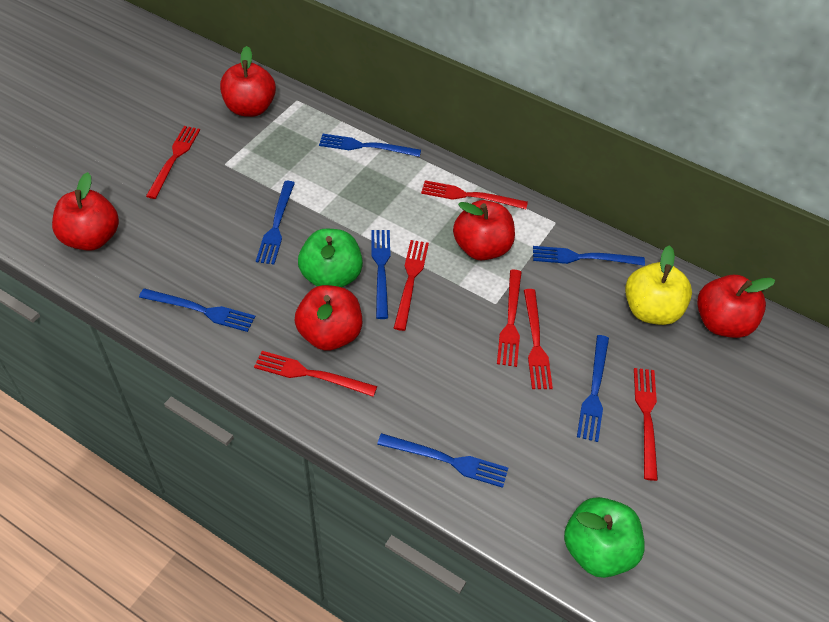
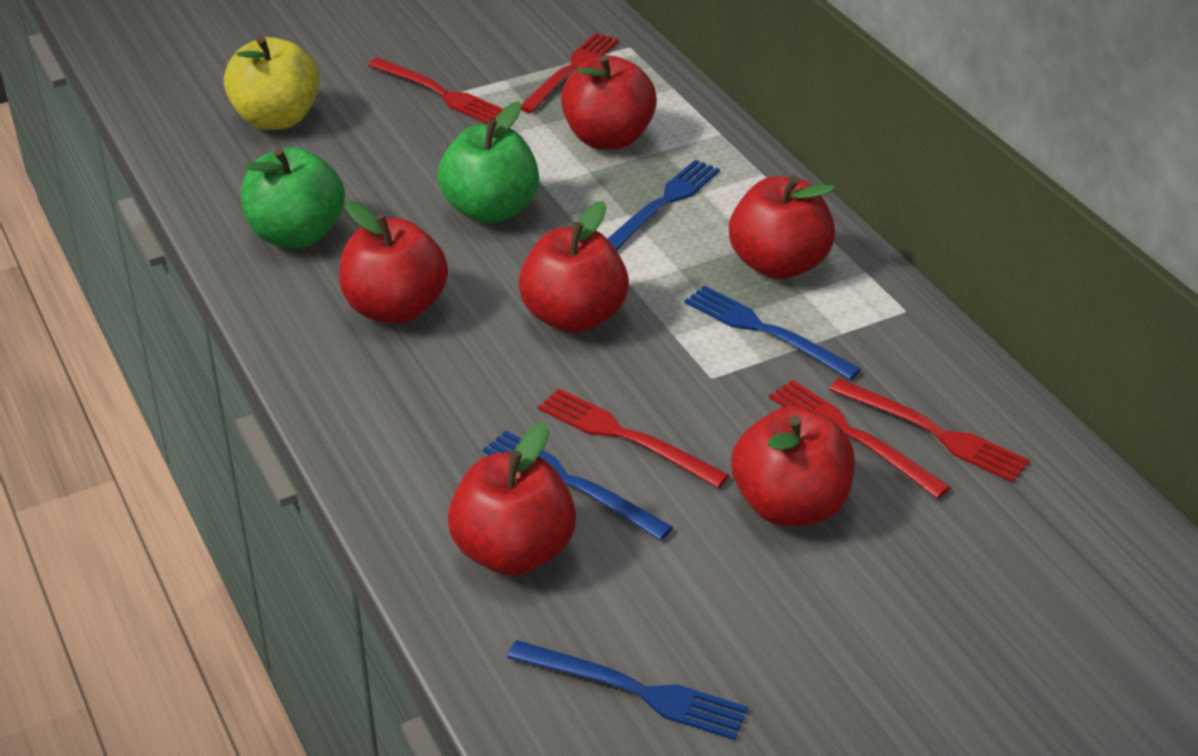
blue fork: [139,288,255,332] [256,181,295,264] [319,134,421,157] [371,230,390,319] [377,433,508,488] [533,246,645,266] [577,335,609,442] = 7 -> [483,431,673,540] [507,640,749,740] [608,160,720,251] [684,285,861,380] = 4
red apple: [52,172,119,251] [220,46,276,117] [295,285,362,351] [453,200,515,261] [697,275,775,338] = 5 -> [339,201,448,324] [448,422,576,576] [519,201,629,333] [561,55,657,150] [729,176,835,279] [731,406,855,526] = 6
red fork: [146,126,200,199] [254,351,377,397] [394,240,429,331] [421,180,528,209] [497,270,522,367] [524,289,553,389] [634,368,658,481] = 7 -> [368,58,503,124] [521,33,619,113] [538,388,729,488] [769,380,951,499] [829,378,1030,482] = 5

